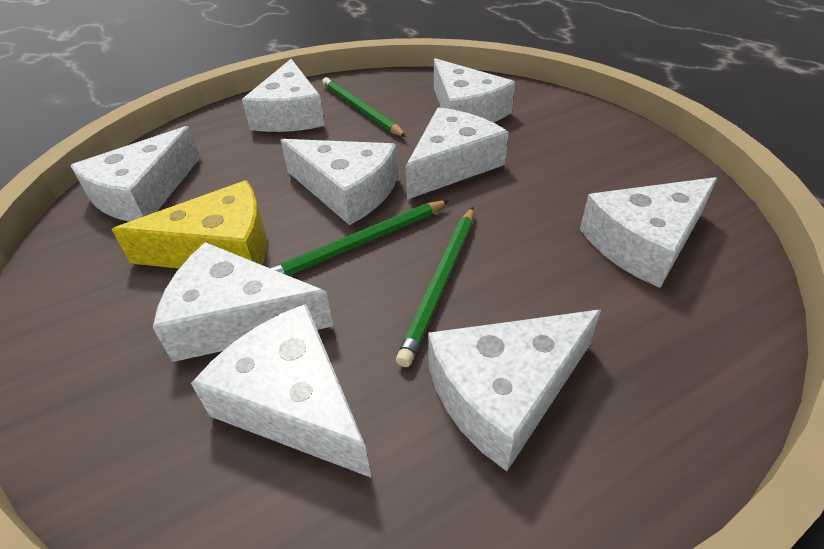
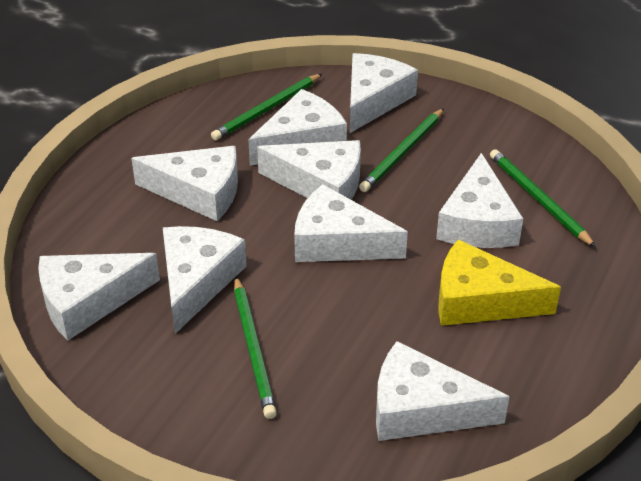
green pencil: [270,200,449,276] [322,77,406,137] [396,207,474,367] = 3 -> [211,74,322,140] [234,276,277,419] [359,108,444,192] [490,149,596,247] = 4

